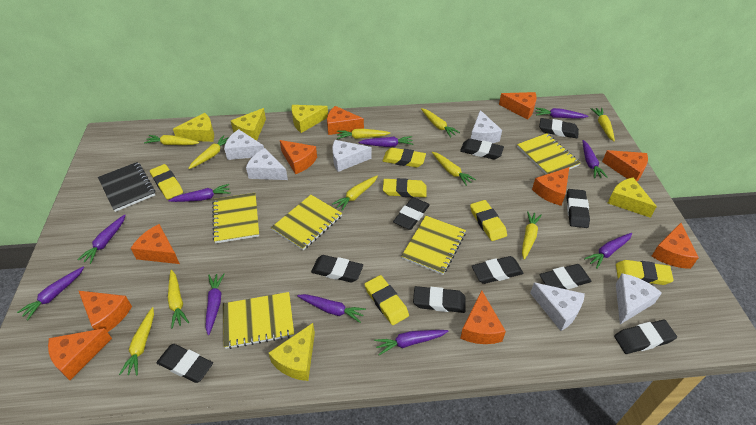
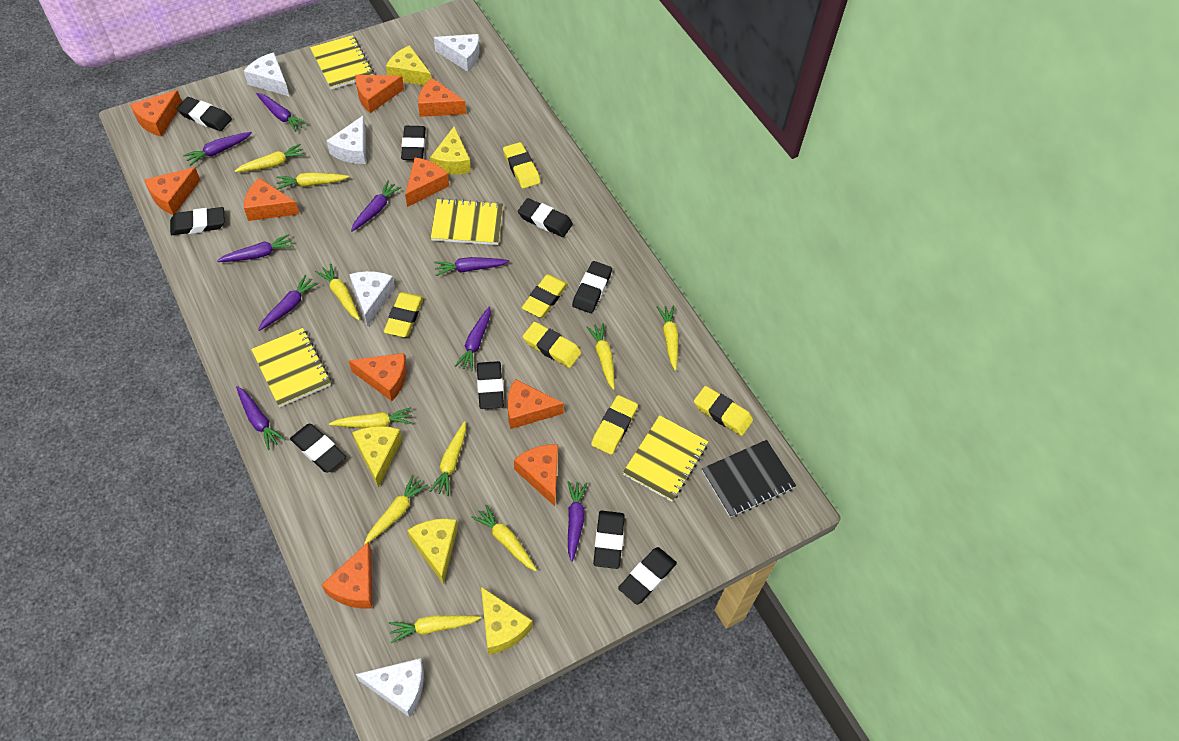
black eraser: [156,344,213,383] [311,255,363,282] [393,197,430,230] [413,286,466,313] [460,139,504,160] [472,256,524,284] [539,118,579,138] [539,264,592,289] [566,189,590,228] [614,320,677,354] = 10 -> [170,207,225,235] [177,97,232,131] [290,424,346,473] [401,126,426,160] [477,361,504,409] [518,198,573,237] [572,261,612,313] [593,511,625,569] [618,547,677,605] = 9
purple carrot: [17,267,84,320] [78,215,126,264] [168,184,231,202] [205,274,225,335] [297,294,366,323] [358,136,413,147] [374,330,448,355] [535,108,589,118] [582,140,608,178] [584,233,632,269] = 10 -> [183,132,252,166] [217,234,294,262] [236,386,286,450] [256,93,308,132] [258,275,319,331] [351,181,402,232] [434,257,509,276] [455,307,491,371] [568,481,587,562] = 9
white cheese: [224,129,264,160] [246,148,288,180] [332,140,372,172] [471,110,502,143] [530,282,585,331] [616,273,662,324] = 6 -> [244,52,290,97] [326,116,366,164] [349,271,395,326] [356,658,424,717] [434,34,479,72] = 5
yellow notebook: [212,193,259,243] [223,292,294,349] [271,195,342,250] [401,216,466,275] [517,133,580,174] = 5 -> [251,328,331,407] [310,35,374,90] [431,198,503,245] [623,415,709,502] = 4

